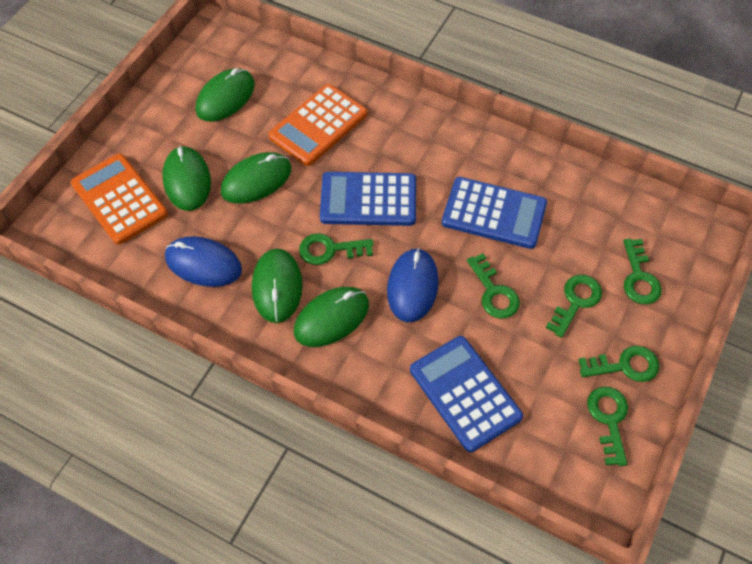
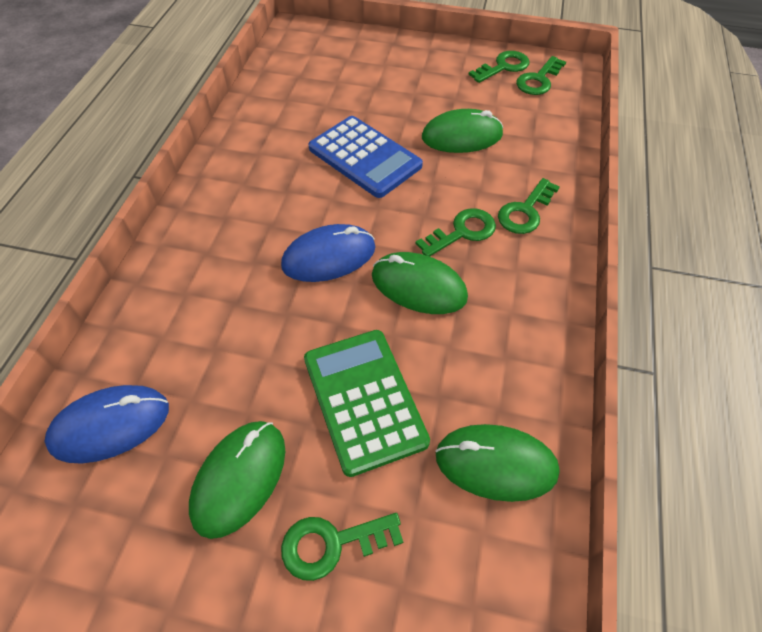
blue calculator: [320,172,416,226] [410,336,523,452] [442,177,547,249] = 3 -> [308,116,423,198] = 1
green calculator: none = 0 -> [304,330,430,477] = 1
green key: [299,233,374,265] [467,253,520,318] [546,275,602,338] [578,346,659,382] [587,387,628,466] [623,239,662,304] = 6 -> [281,513,403,581] [416,208,496,256] [468,51,530,83] [498,178,560,234] [516,56,566,95] = 5
green mouse: [162,146,211,211] [196,68,255,122] [221,152,291,204] [252,248,303,323] [294,287,369,347] = 5 -> [189,421,285,539] [372,252,468,314] [422,109,503,153] [436,424,560,502] = 4
orange calculator: [71,153,168,245] [269,84,367,166] = 2 -> none = 0

